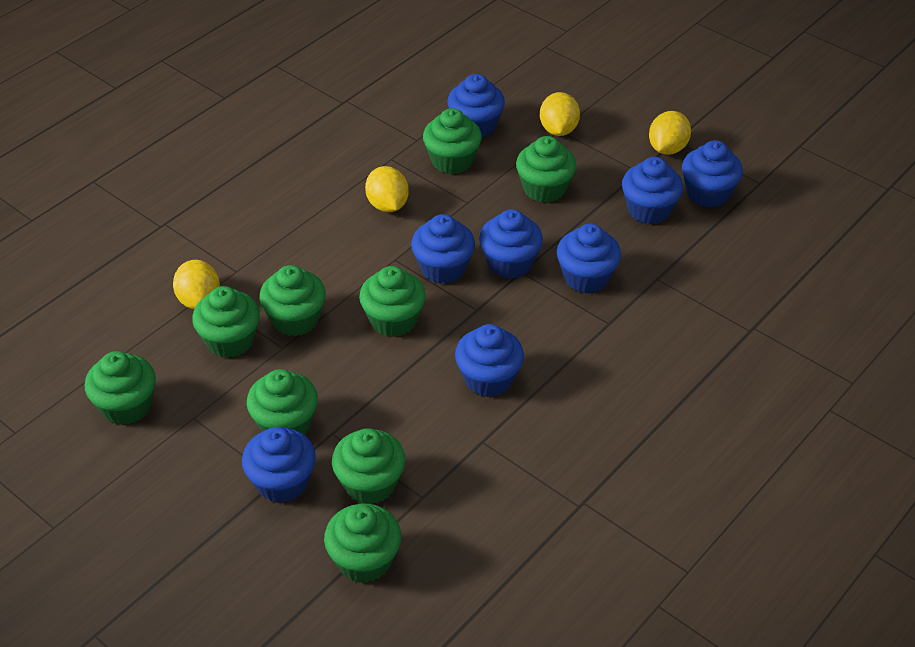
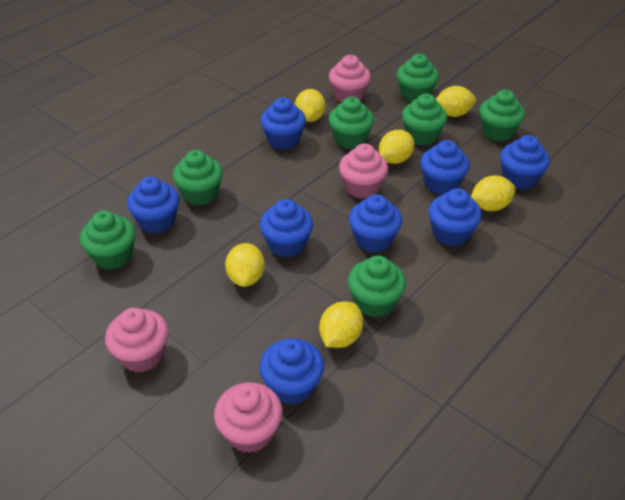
green cupcake: [85,351,156,425] [192,286,260,358] [247,369,318,435] [259,265,326,336] [324,504,401,583] [332,428,405,504] [359,266,426,337] [423,108,482,174] [516,136,576,203] = 9 -> [80,210,136,270] [173,150,223,205] [329,97,374,149] [348,256,406,317] [397,54,439,102] [402,94,447,145] [479,90,525,141] = 7
pink cupcake: none = 0 -> [105,308,168,373] [214,382,283,453] [329,55,371,103] [339,143,388,199] = 4
yellow lemon: [173,260,220,309] [365,166,409,212] [540,92,580,136] [649,111,691,155] = 4 -> [225,243,265,287] [295,89,325,122] [319,301,363,348] [379,130,414,164] [436,86,476,117] [471,175,516,211] = 6

